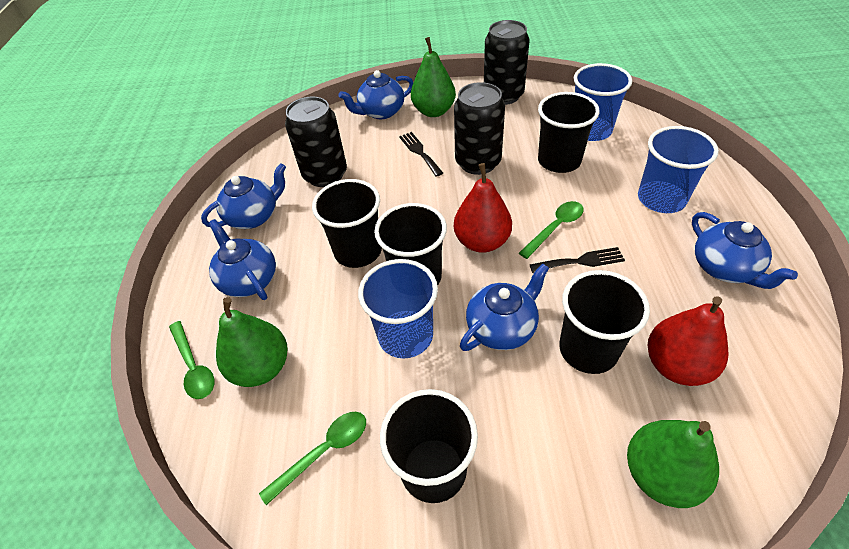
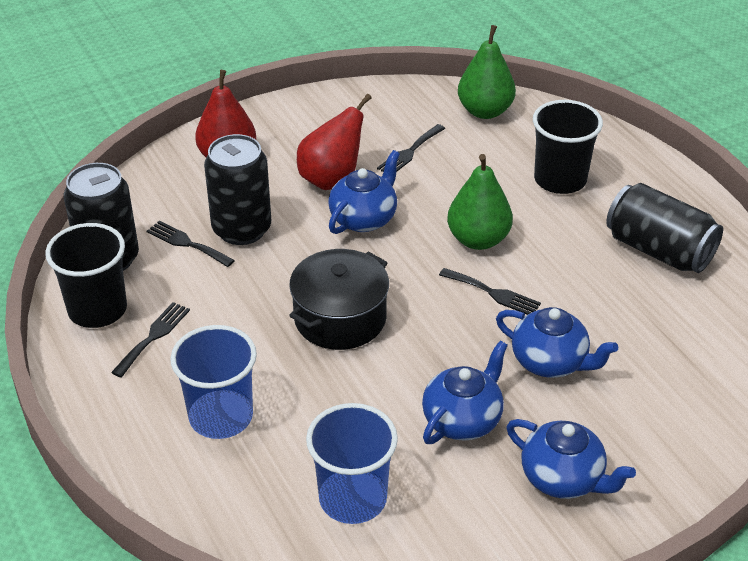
black cup: [312,179,382,268] [374,203,447,286] [380,389,478,503] [538,92,600,173] [559,270,650,374] = 5 -> [45,223,127,328] [533,100,603,194] = 2
black fork: [399,132,443,177] [530,247,625,273] = 2 -> [111,302,190,377] [147,221,235,267] [377,124,445,172] [439,268,541,315] = 4
black pot: none = 0 -> [289,249,389,350] = 1
blue cup: [358,259,438,358] [574,63,632,141] [638,126,719,213] = 3 -> [170,325,257,439] [306,403,398,524] = 2
blue teapot: [201,163,286,229] [209,219,276,300] [339,70,413,119] [460,263,549,351] [692,212,798,289] = 5 -> [328,150,400,234] [422,341,508,444] [496,307,618,378] [507,419,636,499] = 4
green pear: [216,297,288,387] [411,37,456,117] [627,420,719,508] = 3 -> [447,154,513,250] [458,25,516,119] = 2
green spoon: [169,321,215,399] [259,412,366,505] [519,201,583,259] = 3 -> none = 0

